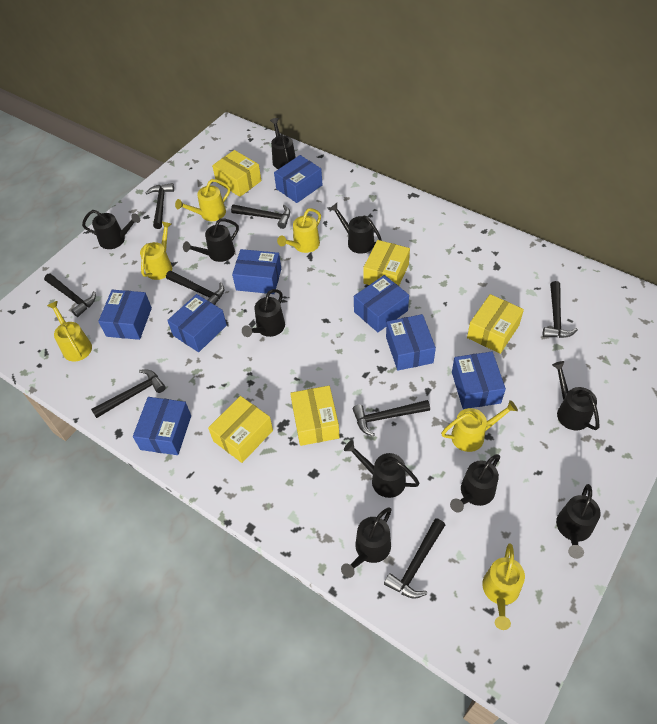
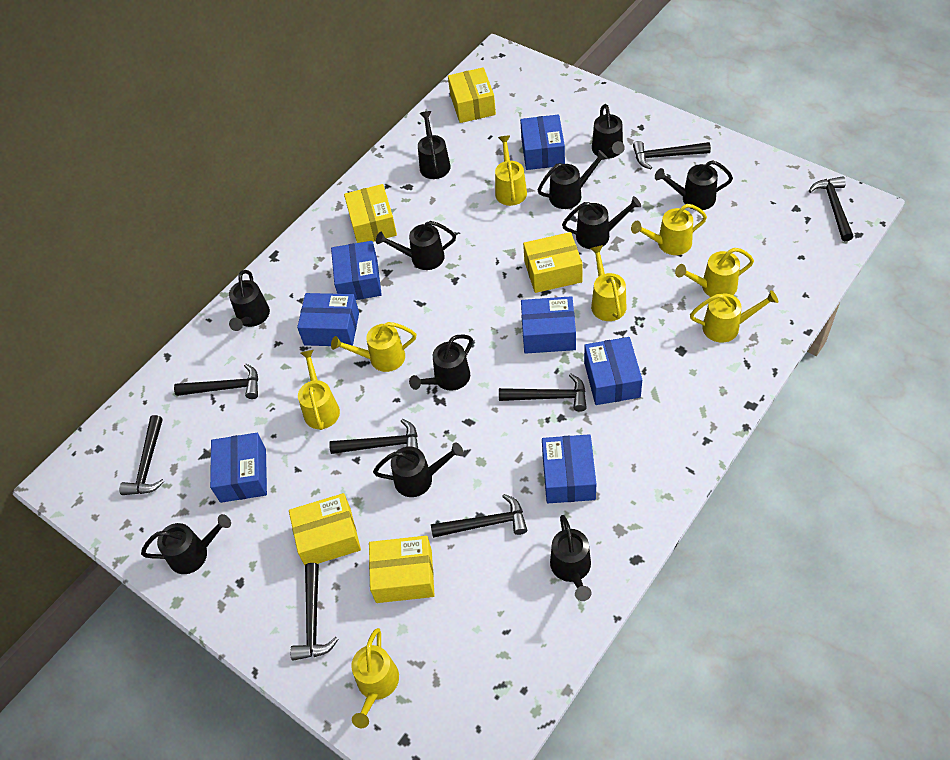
black watering can: [82,210,140,249] [183,218,239,262] [242,289,285,337] [270,118,296,169] [330,203,382,254] [341,507,392,578] [344,440,420,498] [450,454,500,513] [552,361,599,431] [556,484,601,559] = 10 -> [141,514,231,574] [229,270,270,331] [373,442,463,497] [376,221,456,270] [409,335,473,391] [418,111,451,179] [538,150,608,209] [550,515,592,601] [562,196,641,249] [592,104,625,159] [655,160,733,210] = 11
blue box: [98,290,152,340] [133,397,191,455] [167,294,227,352] [232,249,281,294] [274,155,322,203] [354,275,409,332] [386,314,436,371] [452,352,506,409] = 8 -> [210,433,267,503] [297,293,359,346] [331,241,382,300] [520,114,565,170] [521,296,576,354] [542,434,596,503] [584,337,642,405] = 7
yellow watering can: [47,301,92,362] [140,222,172,280] [175,179,230,221] [277,208,321,253] [441,400,518,452] [482,543,525,630] = 6 -> [298,350,340,430] [331,322,416,372] [351,628,399,728] [495,135,527,206] [590,245,626,321] [631,204,707,255] [675,248,754,297] [690,290,778,342] = 8

